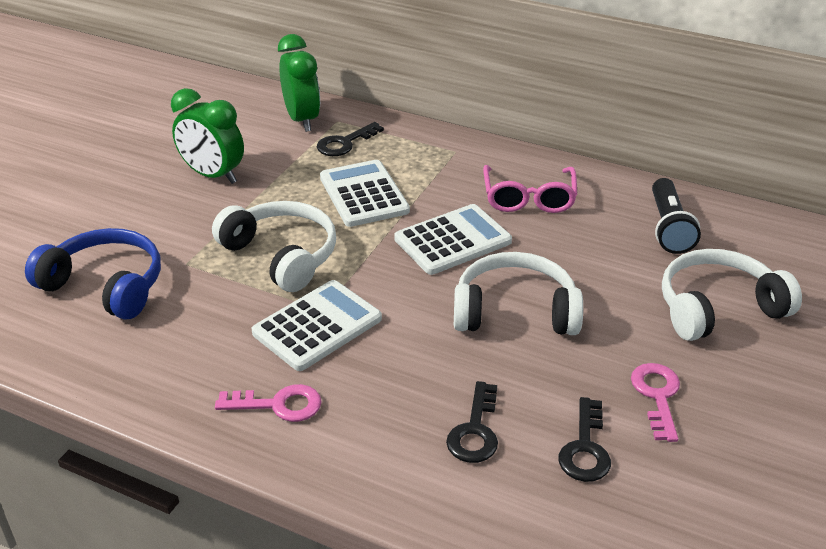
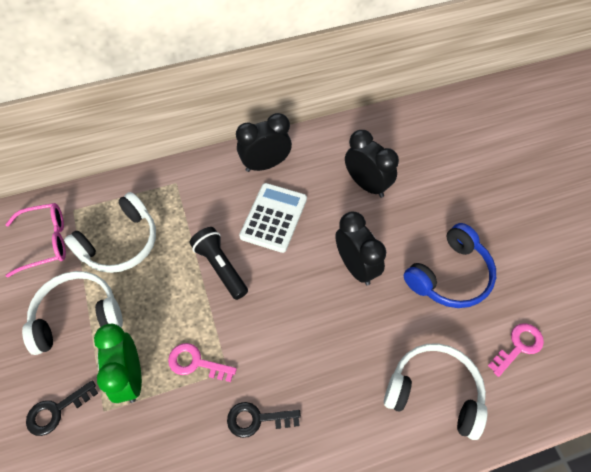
black clock: none = 0 -> [236,113,292,172] [335,212,386,285] [345,130,399,198] = 3
black key: [317,122,384,156] [446,381,498,463] [558,397,611,482] = 3 -> [26,380,98,436] [227,402,301,438] = 2
green clock: [171,88,244,184] [278,34,320,132] = 2 -> [94,323,142,403] = 1
white calculator: [252,280,382,371] [320,160,410,227] [394,204,512,275] = 3 -> [239,183,307,253] = 1

